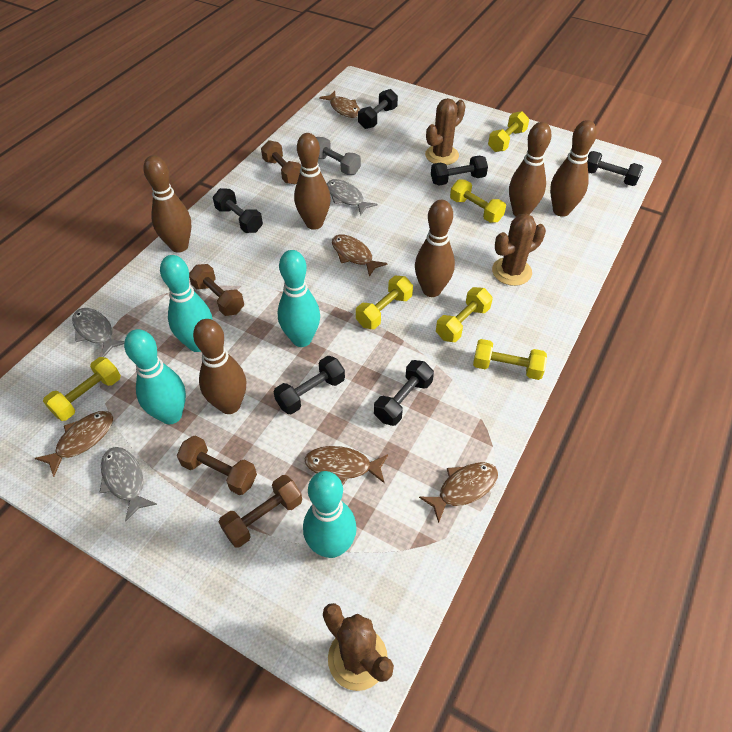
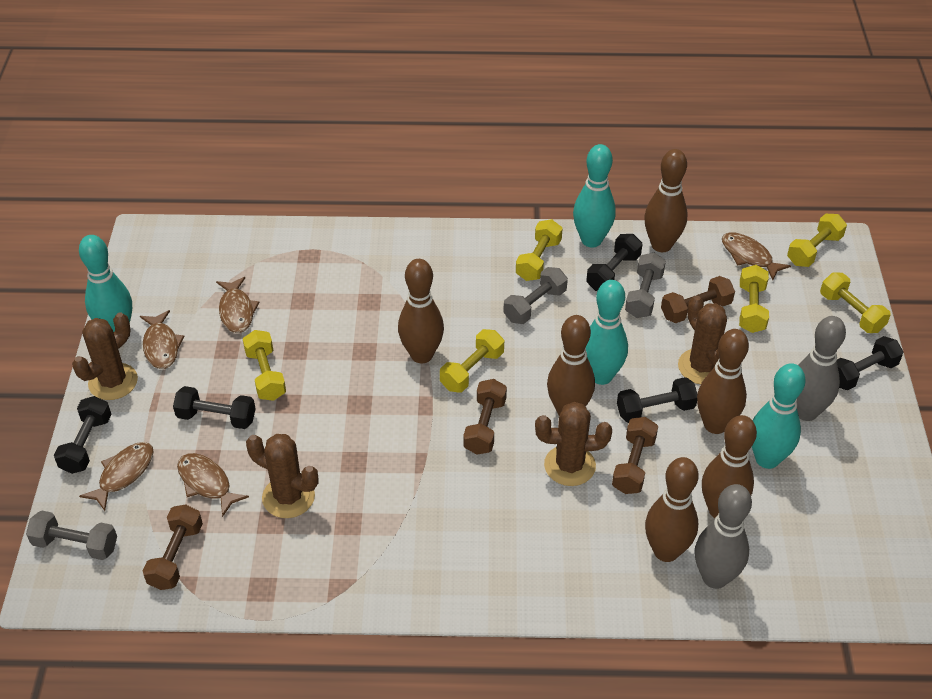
black dumbbell: [213,188,263,233] [274,356,345,414] [358,89,398,129] [374,360,434,426] [431,156,488,185] [587,151,643,186] = 6 -> [54,396,112,474] [173,386,256,429] [586,234,642,291] [617,377,697,423] [837,336,903,390] = 5
brown cactus: [323,603,394,691] [425,98,465,165] [492,214,546,286] = 3 -> [72,312,138,400] [246,434,318,518] [535,402,612,486] [678,296,727,384] = 4
grey bowling pin: none = 0 -> [695,484,752,589] [797,316,846,421] = 2
grey dumbbell: [316,137,361,175] = 1 -> [26,510,117,560] [503,267,568,324] [625,253,666,318] = 3
grey fish: [72,308,125,357] [99,447,157,522] [326,179,377,216] = 3 -> none = 0

